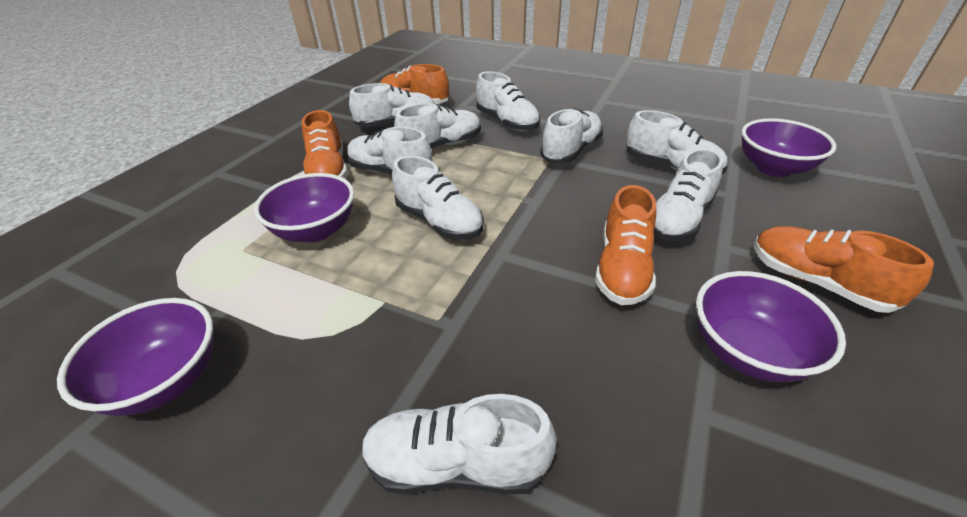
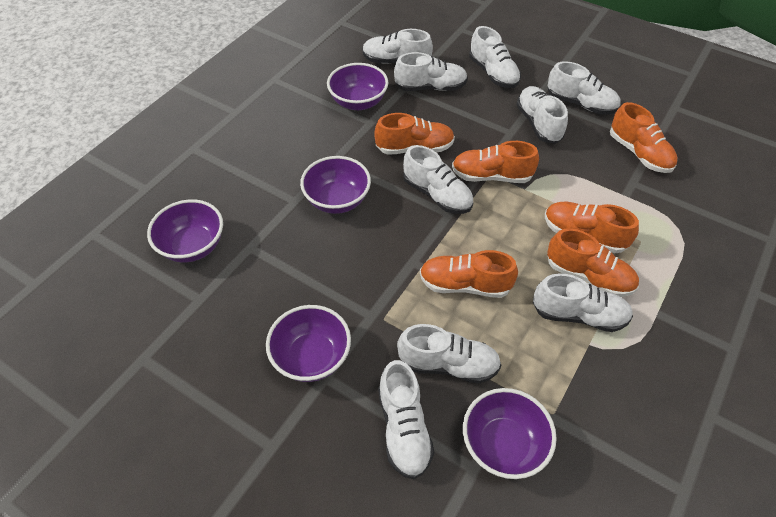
orange shoe: [302,110,348,179] [380,64,449,104] [595,185,656,305] [754,226,934,313] = 4 -> [374,113,455,155] [420,250,518,298] [452,141,539,183] [545,201,639,253] [547,228,639,297] [610,102,677,173] = 6
purple bowl: [57,298,214,416] [254,173,354,243] [696,271,846,382] [741,118,836,177] = 4 -> [147,199,223,262] [266,305,351,382] [300,156,371,214] [327,63,388,110] [463,388,557,479] = 5

